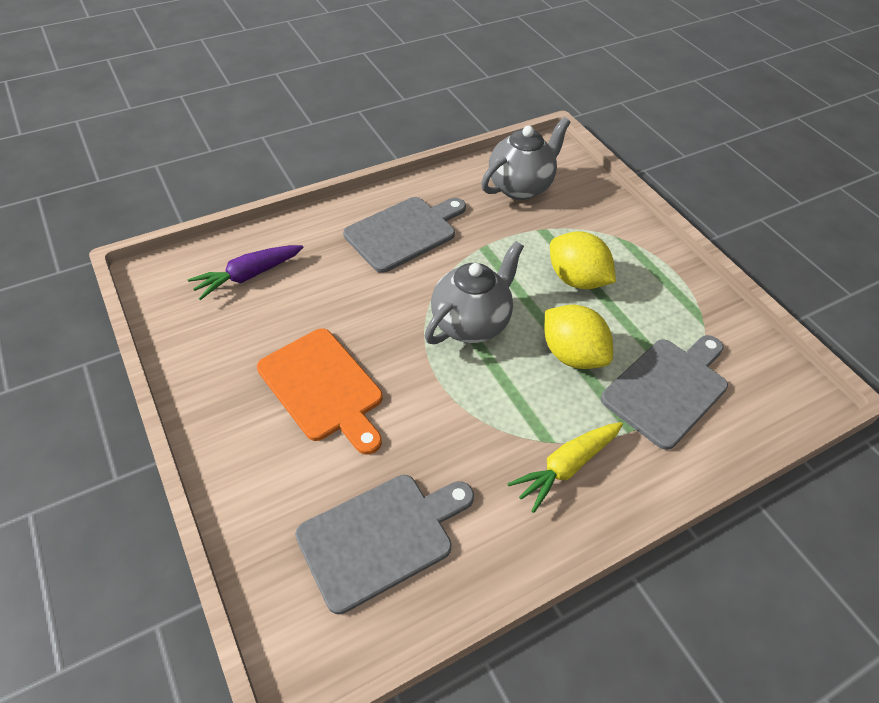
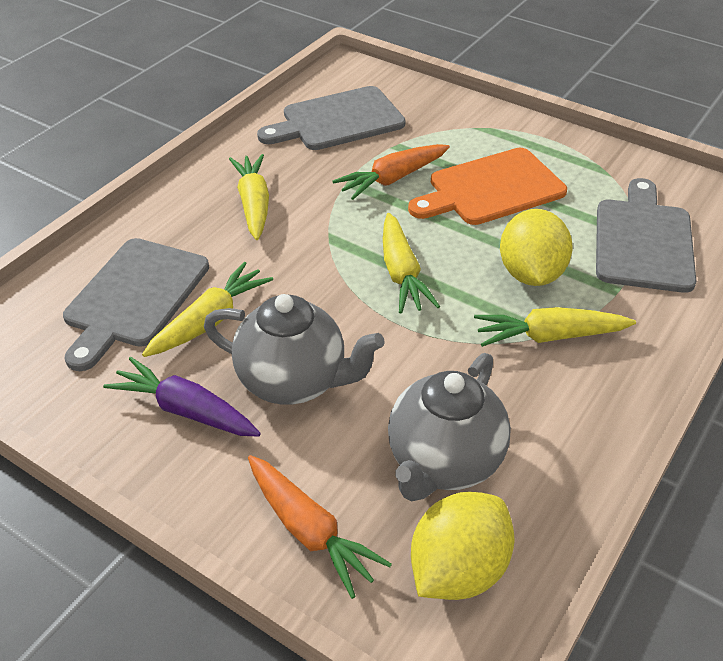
orange carrot: none = 0 -> [248,455,392,599] [332,144,450,200] = 2
yellow carrot: [507,422,623,513] = 1 -> [142,262,273,357] [229,154,269,240] [383,213,440,314] [474,307,636,347] = 4

